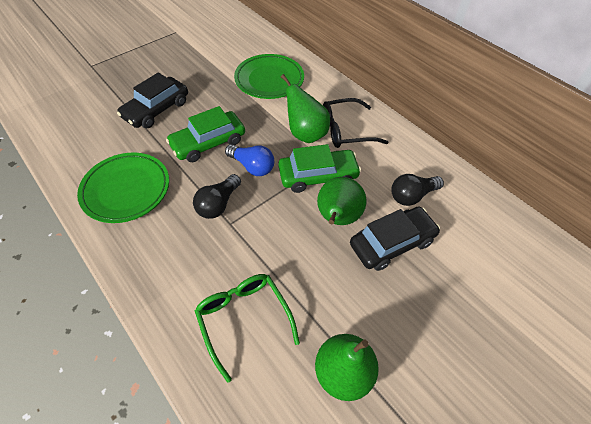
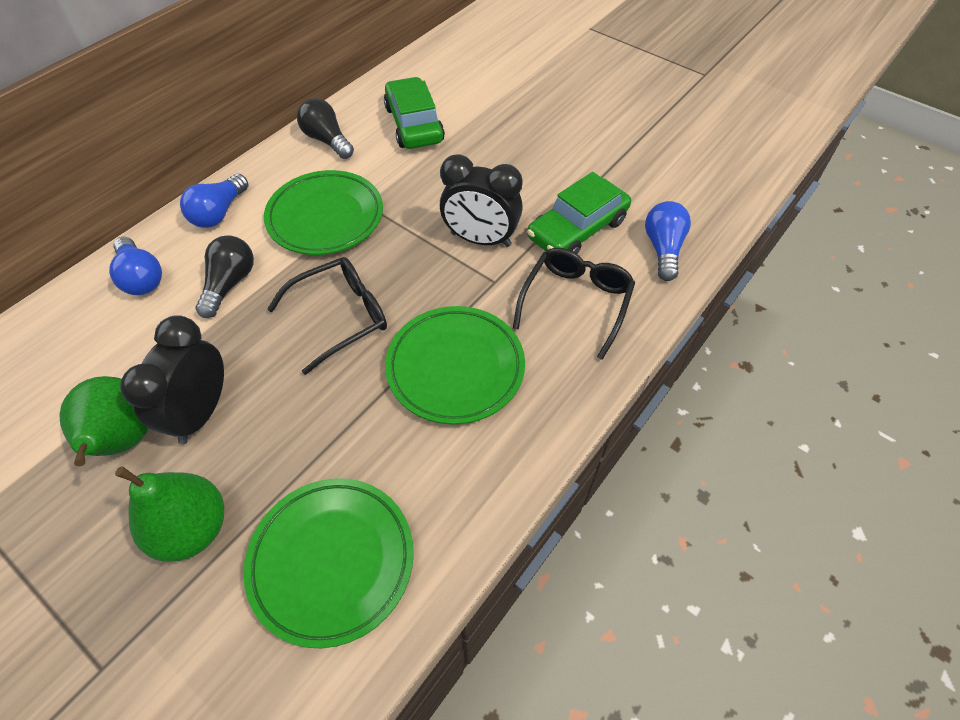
black car: [117,73,188,128] [350,207,440,271] = 2 -> none = 0
black clock: none = 0 -> [120,315,224,444] [440,154,523,247] = 2
black glasses: [323,98,388,148] = 1 -> [267,257,387,375] [513,248,635,360] = 2
blue light bulb: [225,144,274,176] = 1 -> [109,237,162,295] [180,174,248,228] [645,201,691,281] = 3
green glasses: [195,274,300,383] = 1 -> none = 0
green pear: [281,74,330,143] [315,334,379,401] [317,177,367,225] = 3 -> [60,376,148,466] [115,466,224,562] = 2
green plate: [77,153,169,223] [234,54,304,99] = 2 -> [243,478,414,648] [264,170,383,255] [385,306,525,425] = 3

